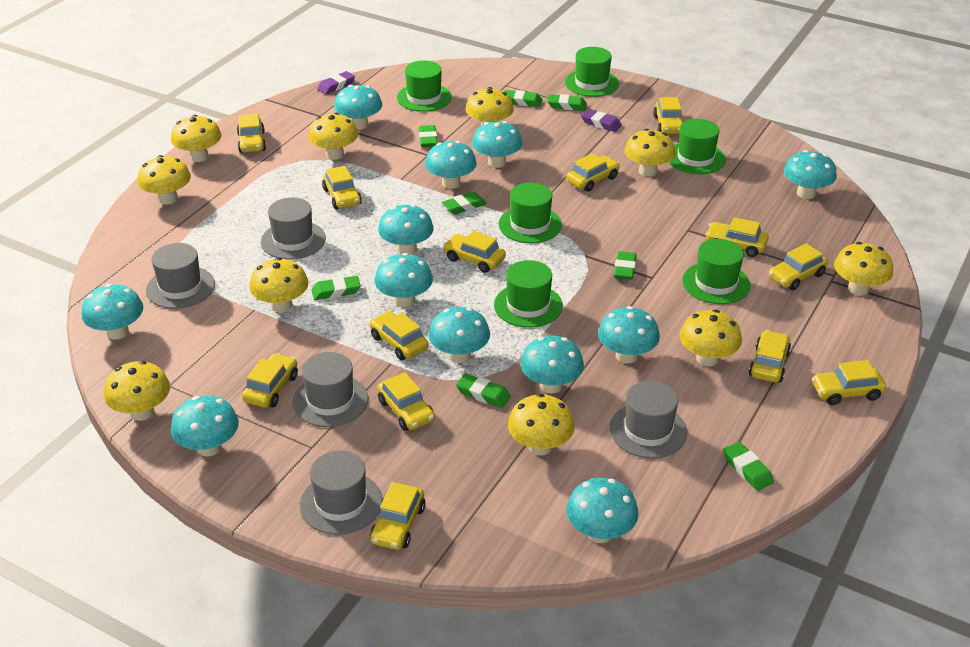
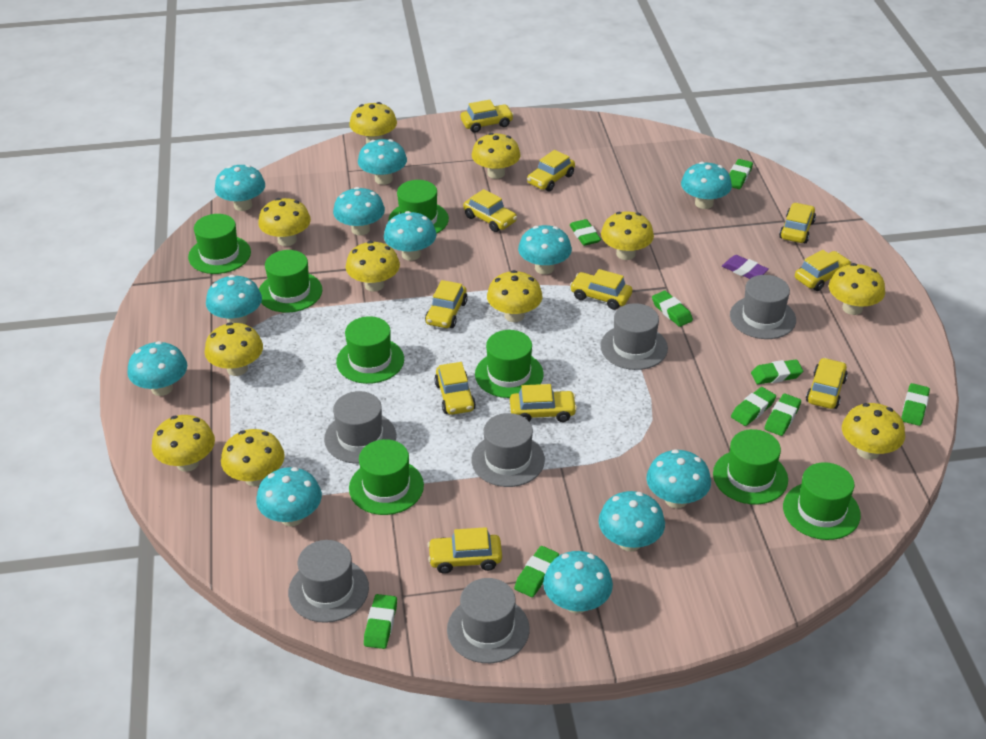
green eraser: [312,276,361,300] [419,125,438,147] [442,192,487,215] [456,373,511,408] [504,90,542,107] [547,94,587,111] [614,251,636,280] [723,442,774,491] = 8 -> [364,594,397,649] [514,546,559,597] [570,219,601,246] [652,291,693,327] [729,159,753,189] [731,387,776,426] [751,359,803,384] [764,394,801,436] [901,383,930,426] = 9
green hat: [397,60,452,112] [494,260,563,328] [499,183,562,243] [565,47,619,97] [669,119,726,174] [682,239,750,304] = 6 -> [188,214,251,274] [259,250,322,313] [336,316,404,384] [349,439,424,515] [388,180,449,234] [475,330,544,398] [713,429,788,505] [783,462,861,540] = 8
grey hat: [146,243,215,309] [261,197,326,260] [293,352,368,427] [300,451,382,535] [610,381,687,458] = 5 -> [288,540,369,623] [324,391,396,464] [447,578,530,663] [472,413,545,487] [600,303,668,370] [730,275,796,339] = 6
purple eraser: [317,71,355,95] [581,109,622,132] = 2 -> [722,255,769,279] = 1
yellow car: [237,113,266,153] [242,353,298,408] [322,166,362,209] [370,311,428,360] [370,482,426,550] [377,372,435,431] [443,231,506,273] [566,153,620,192] [653,97,683,134] [705,217,769,257] [749,330,791,382] [769,243,828,290] [812,360,886,405] = 13 -> [425,280,468,328] [427,527,502,574] [434,362,476,415] [461,100,514,133] [463,189,517,232] [510,384,577,422] [527,150,575,191] [570,269,632,310] [779,203,816,243] [795,250,851,291] [806,358,848,409] = 11
yellow mushroom: [104,361,170,421] [137,155,191,204] [171,115,222,162] [249,258,309,312] [308,113,358,160] [465,87,514,125] [508,394,575,456] [625,129,676,177] [680,310,742,366] [834,242,893,296] = 10 -> [152,415,215,472] [205,322,263,376] [221,429,285,487] [258,198,311,246] [346,241,400,292] [350,102,397,144] [472,133,521,179] [487,270,543,322] [601,211,654,260] [829,263,885,315] [842,403,905,460] = 11

